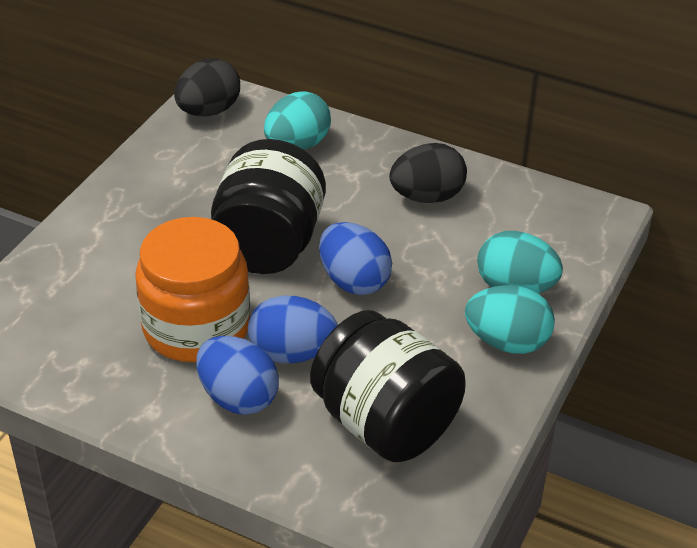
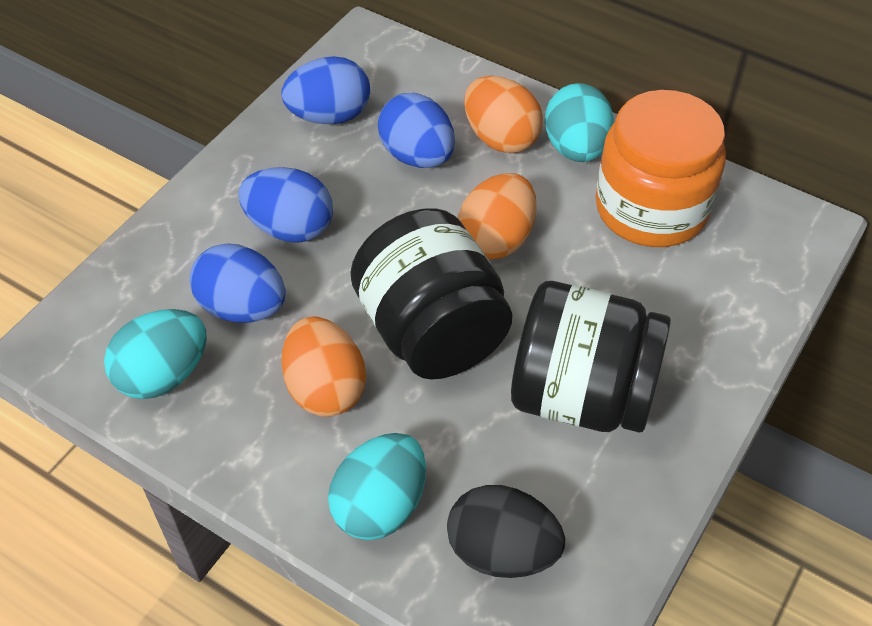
black egg: [174,58,240,116] [389,143,467,203] = 2 -> [447,485,565,578] = 1
blue egg: [196,336,279,415] [248,296,338,364] [319,222,392,295] = 3 -> [190,244,286,323] [238,167,333,243] [282,56,370,124] [378,93,455,168] = 4
orange egg: none = 0 -> [281,316,366,417] [458,173,536,259] [464,76,543,153] = 3

